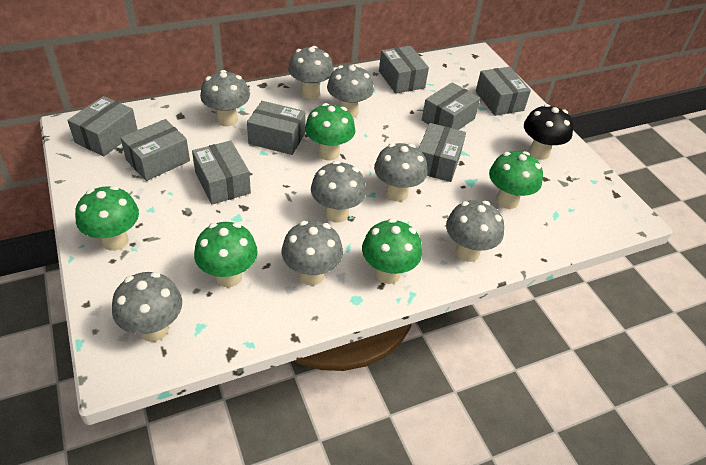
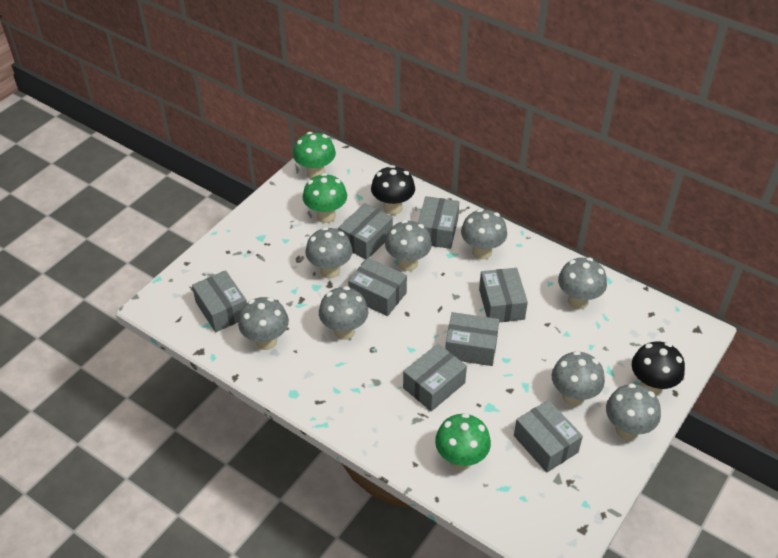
black mushroom: [524,104,573,160] = 1 -> [371,165,415,215] [632,341,685,396] = 2
green mushroom: [75,186,139,251] [194,222,258,287] [305,103,355,161] [362,218,422,284] [489,151,543,209] = 5 -> [293,132,336,179] [303,173,347,223] [435,413,491,470] = 3

